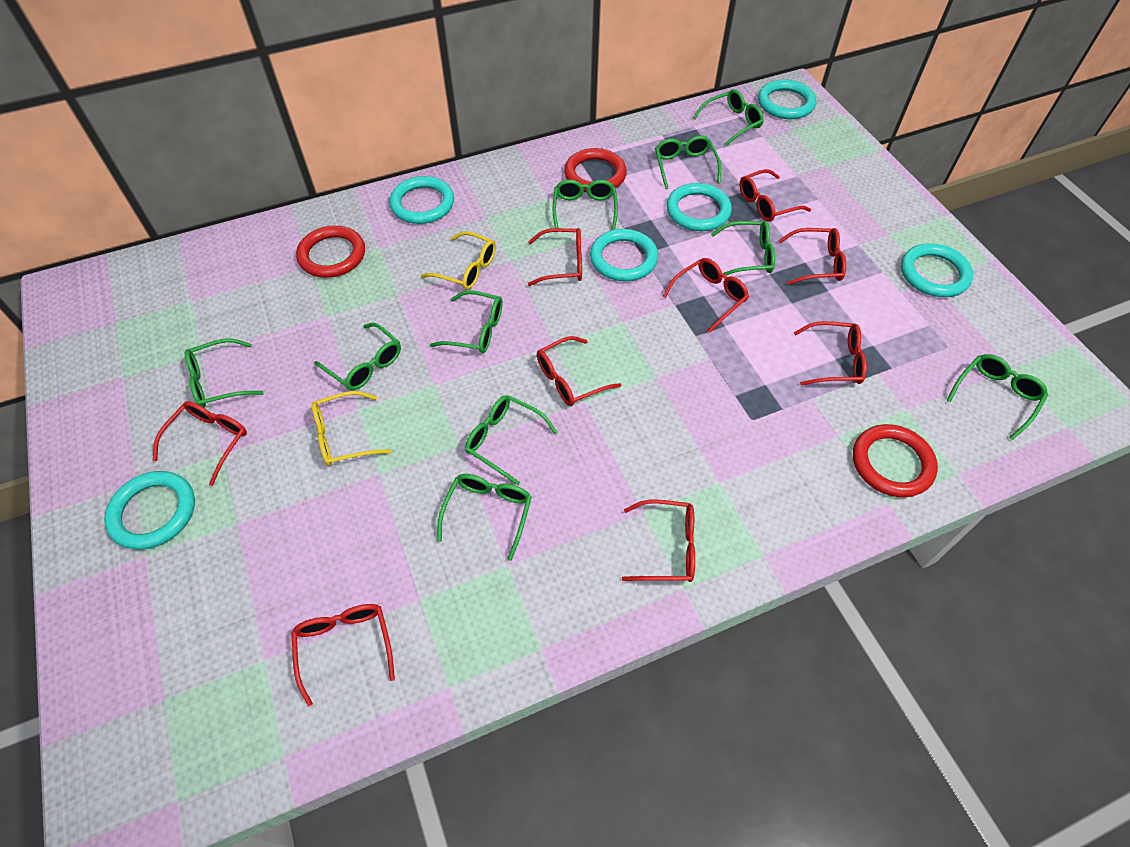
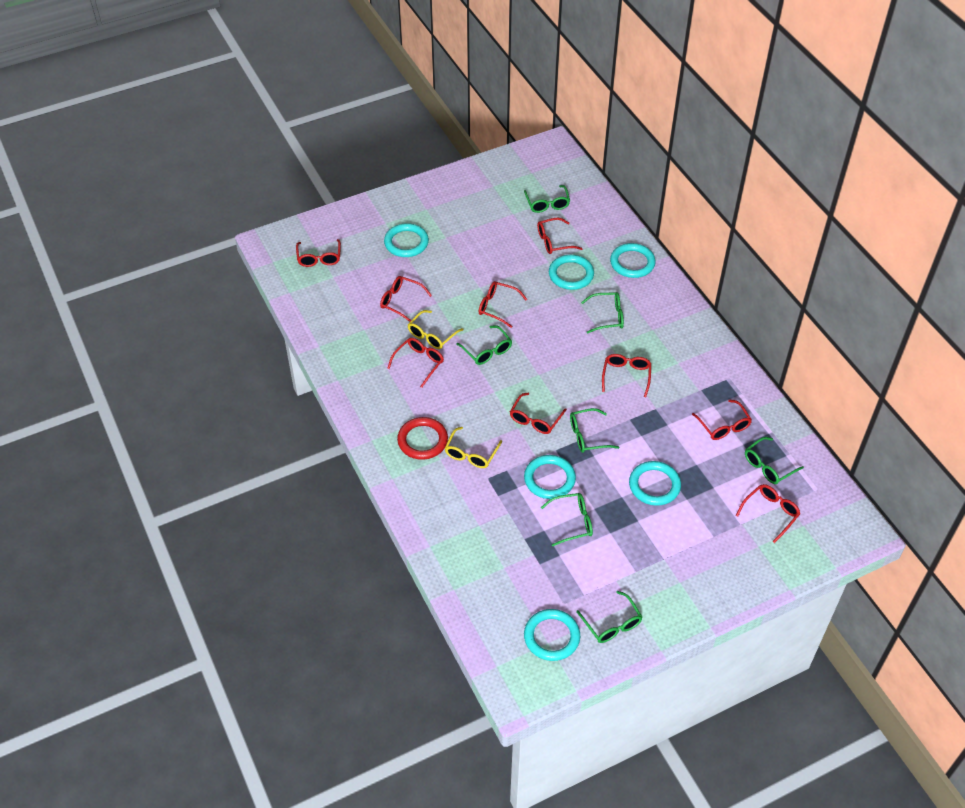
green glasses: [185,338,264,407] [314,323,401,390] [430,290,503,353] [437,474,532,561] [465,395,558,485] [553,180,618,230] [655,136,721,189] [693,89,764,146] [711,221,775,275] [947,354,1048,440] = 10 -> [456,325,512,365] [524,185,570,213] [541,493,593,546] [570,408,619,453] [576,591,642,643] [581,292,624,334] [745,437,804,484] = 7
red ring: [296,226,365,278] [564,148,627,192] [853,424,938,497] = 3 -> [397,417,448,460] = 1

